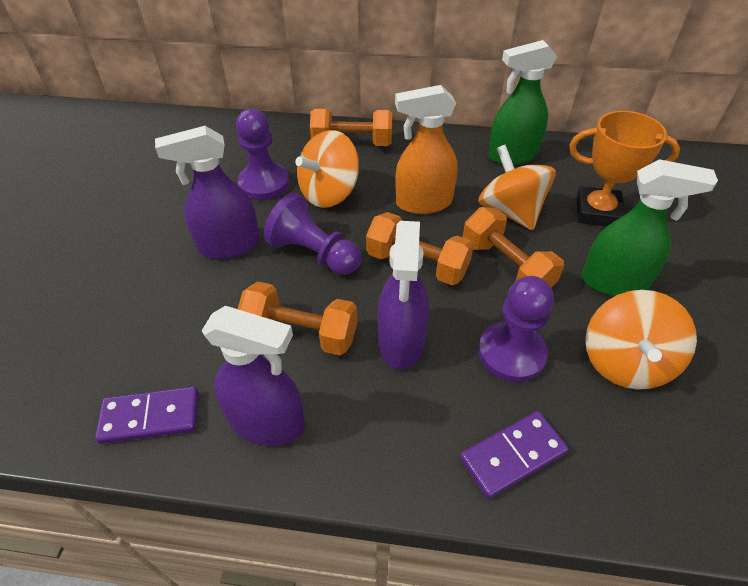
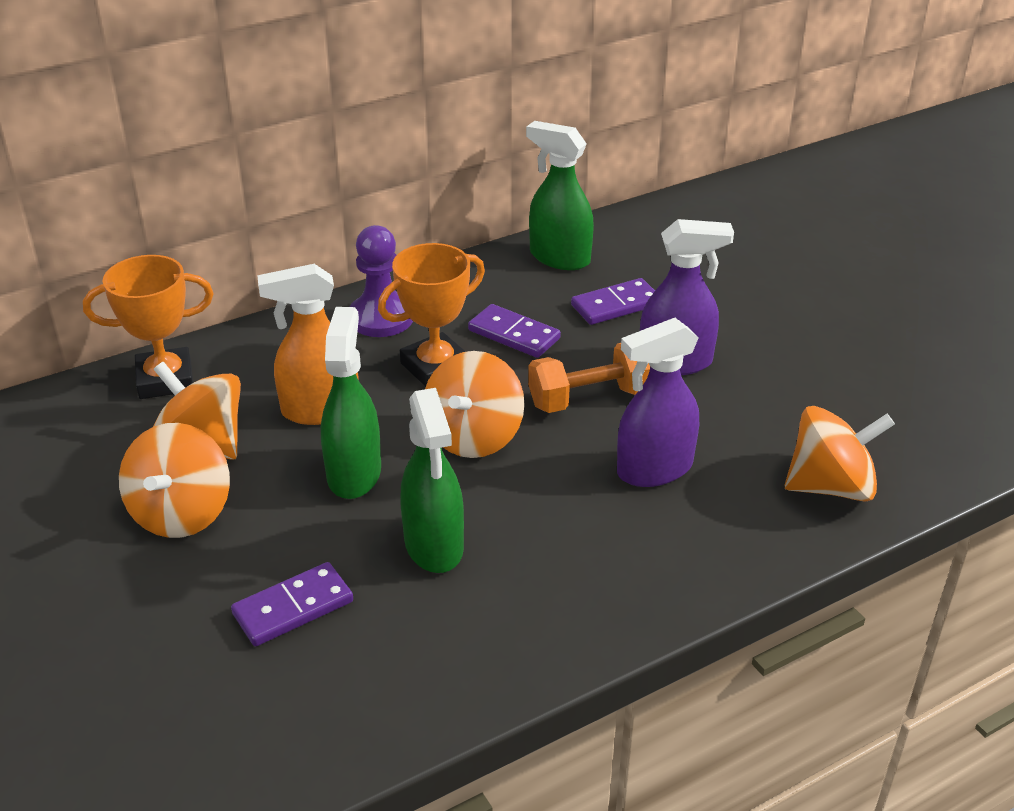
green spray bottle: [488,40,557,165] [581,159,718,296] = 2 -> [321,307,381,499] [400,388,464,573] [526,121,594,270] = 3
orange dumbbell: [238,282,358,356] [310,109,392,146] [366,212,474,285] [463,207,564,287] = 4 -> [528,343,650,413] = 1
orange spinning top: [295,130,359,208] [478,145,556,230] [585,290,697,390] = 3 -> [119,423,230,538] [153,362,241,460] [425,351,525,458] [785,406,895,502] = 4
orange trophy: [569,111,680,226] = 1 -> [83,255,214,399] [378,243,485,387] = 2
purple domino: [95,386,199,444] [460,411,569,499] = 2 -> [231,562,353,646] [468,304,561,358] [571,278,655,325] = 3
purple pawn: [236,109,290,200] [263,193,361,275] [478,276,554,383] = 3 -> [350,225,413,337] = 1
purple spray bottle: [155,126,260,259] [202,306,305,446] [377,221,429,370] = 3 -> [617,318,699,487] [640,219,734,375] = 2

